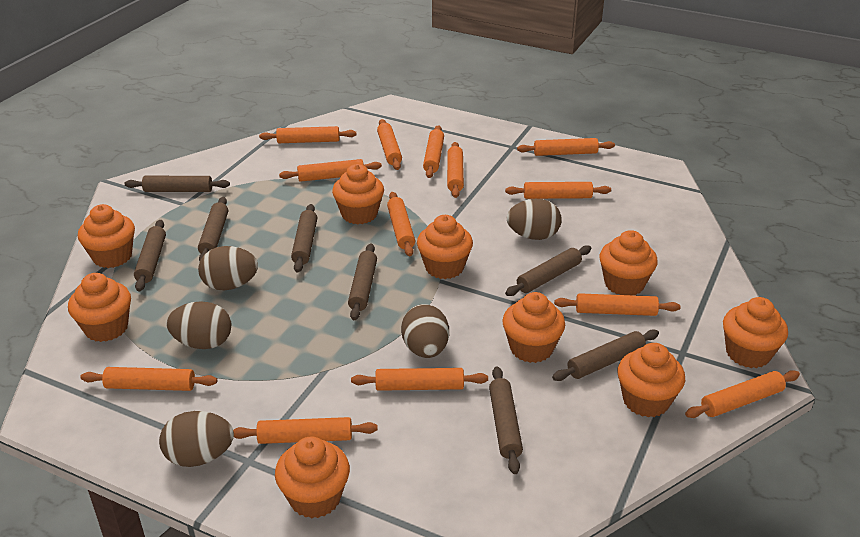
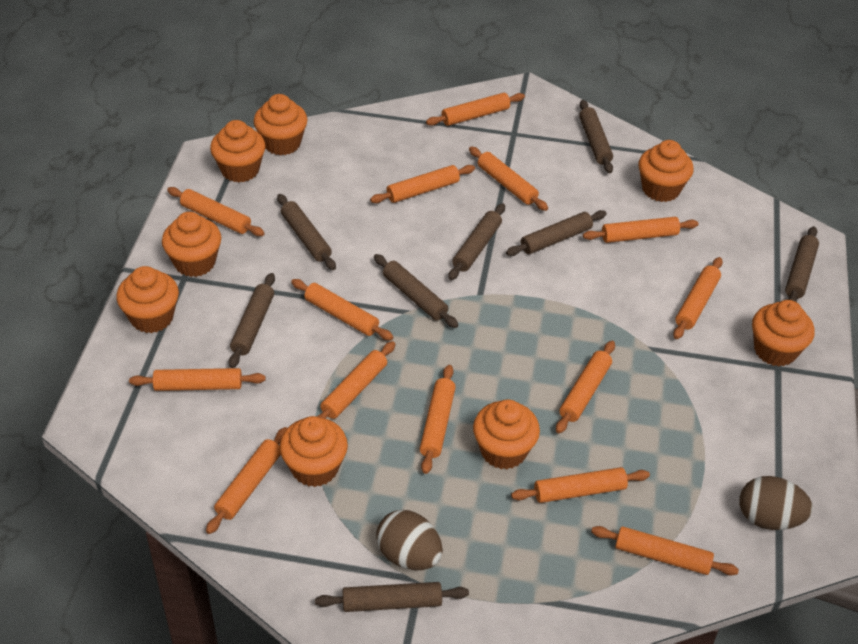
brown egg: [159,411,234,467] [166,301,231,349] [198,246,258,290] [401,304,449,358] [507,199,562,240] = 5 -> [376,510,443,570] [740,476,813,530] = 2
orange cupcake: [68,273,131,342] [78,204,135,268] [275,436,350,519] [332,164,384,224] [417,215,473,279] [503,292,565,363] [599,230,658,295] [618,343,685,417] [723,297,788,368] = 9 -> [116,266,179,333] [162,212,221,277] [210,120,266,182] [254,94,308,156] [280,416,348,487] [473,399,540,469] [638,140,694,202] [752,300,814,366] = 8
orange rolling pin: [80,367,217,391] [233,417,378,444] [259,126,356,143] [279,159,382,182] [351,368,488,391] [377,119,402,170] [387,192,415,256] [423,125,444,178] [447,142,464,198] [505,182,611,199] [517,138,615,156] [554,293,681,316] [685,370,800,418] = 13 -> [129,368,266,391] [167,187,265,236] [206,427,287,534] [291,279,394,340] [316,341,395,419] [370,165,475,203] [420,365,456,474] [426,93,525,126] [469,147,548,211] [511,467,650,503] [556,341,615,433] [583,217,699,243] [591,526,739,575] [673,257,723,339] = 14

